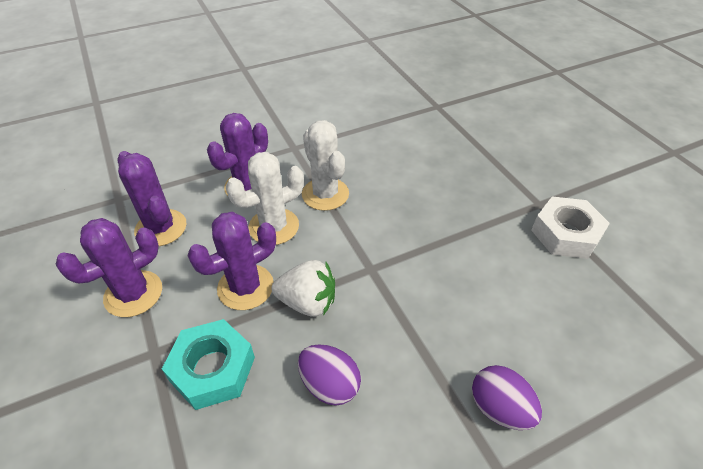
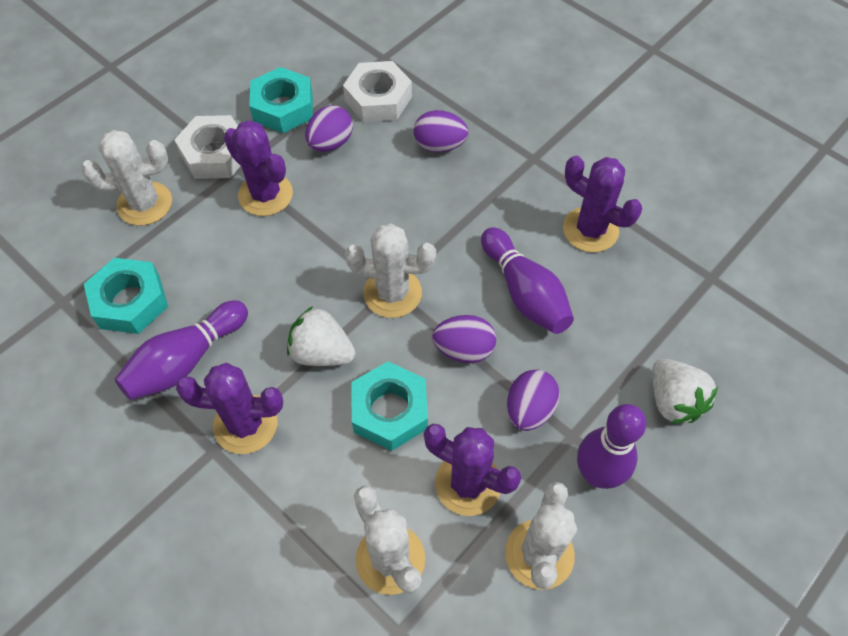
purple bowling pin: none = 0 -> [115,300,248,400] [481,227,574,334] [577,404,646,489] = 3
purple egg: [298,345,361,406] [472,365,542,430] = 2 -> [305,105,353,152] [414,110,469,153] [432,315,496,363] [507,370,560,431] = 4
turquoise nut: [162,319,255,410] = 1 -> [84,258,168,334] [249,67,313,133] [351,361,428,451] = 3
white cactus: [226,152,304,245] [302,120,349,211] = 2 -> [82,130,172,226] [345,224,436,318] [354,486,425,595] [505,482,577,590] = 4
white nut: [531,196,610,259] = 1 -> [175,115,240,179] [343,61,412,122] = 2
white strawberry: [272,260,335,317] = 1 -> [287,306,355,366] [652,359,718,424] = 2

